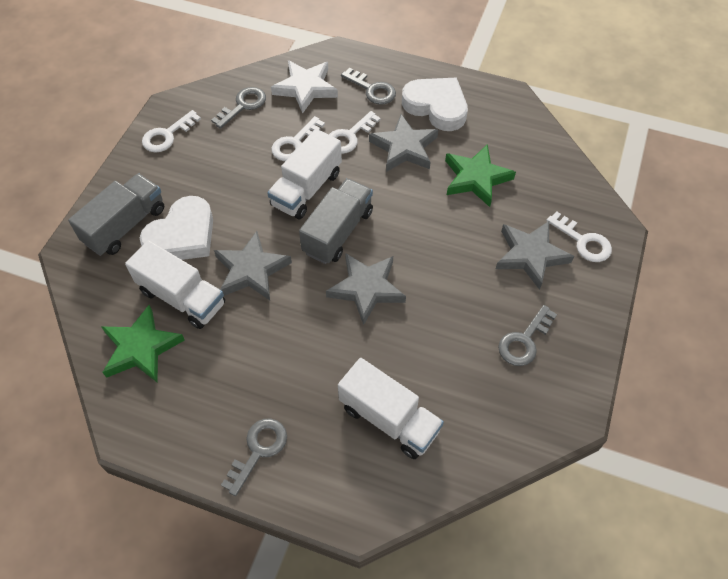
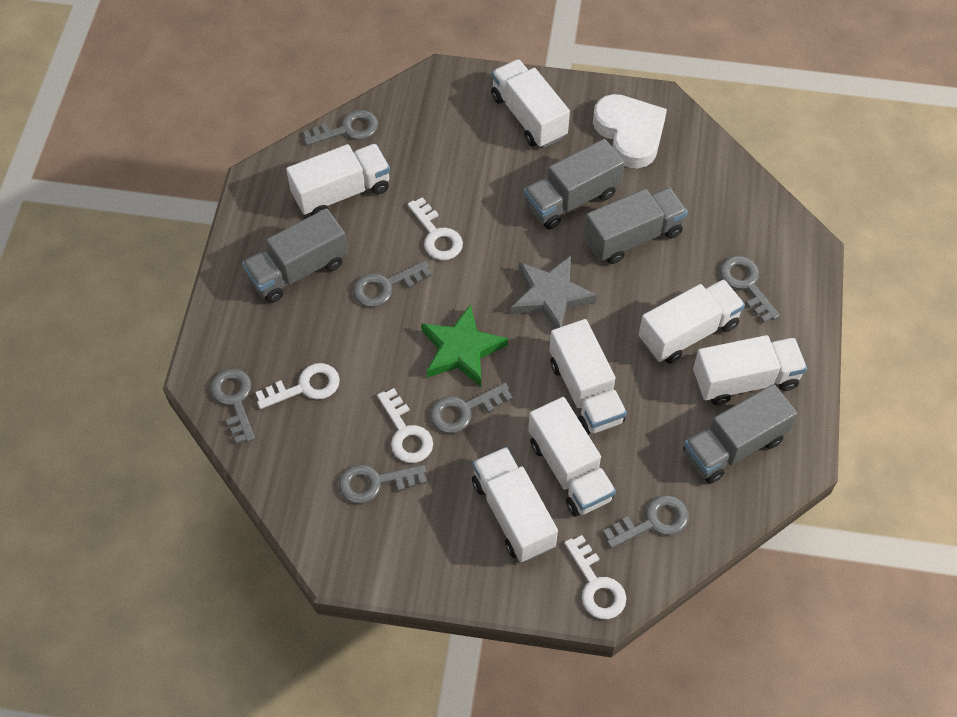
green star: [102,305,185,382] [445,144,516,207] = 2 -> [421,304,508,386] = 1
grey key: [211,87,266,129] [221,418,287,496] [341,68,396,105] [498,305,557,366] = 4 -> [210,368,255,444] [303,110,378,146] [339,464,427,504] [353,261,432,307] [430,383,513,434] [603,495,689,549] [720,256,780,323] = 7
grey star: [214,231,292,300] [326,253,406,325] [369,114,438,172] [496,221,574,290] = 4 -> [511,255,597,329] = 1
grey truck: [68,173,164,256] [299,178,373,264] = 2 -> [242,208,348,303] [524,139,624,229] [584,187,688,264] [683,384,797,484] = 4
white heart: [140,196,213,260] [402,78,468,131] = 2 -> [593,94,667,168] = 1
white star: [271,60,338,114] = 1 -> none = 0
white truck: [125,240,225,329] [267,129,342,219] [338,358,444,459] = 3 -> [286,144,390,215] [472,447,558,562] [491,59,570,148] [528,397,616,517] [549,319,627,435] [639,279,745,364] [693,335,807,405] = 7

